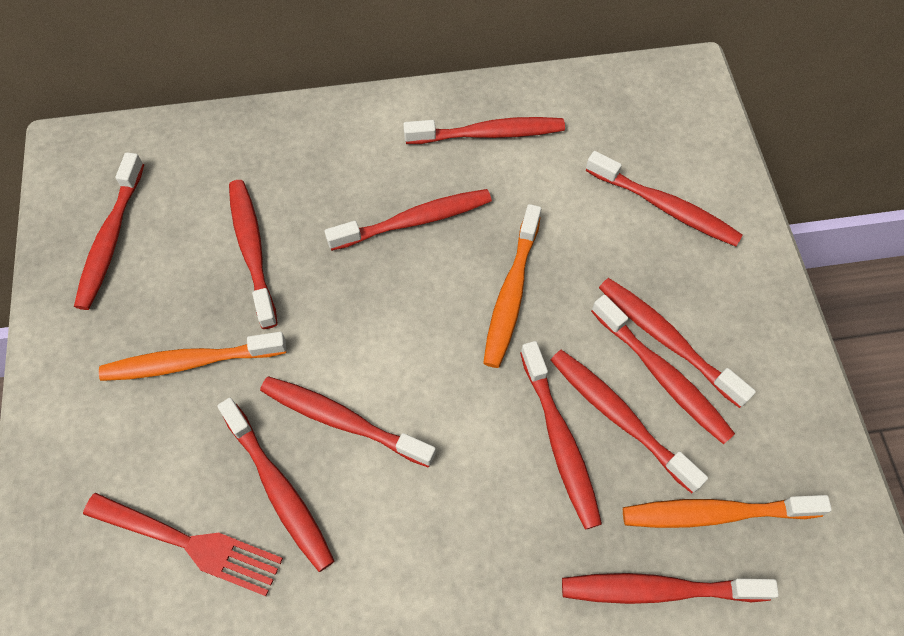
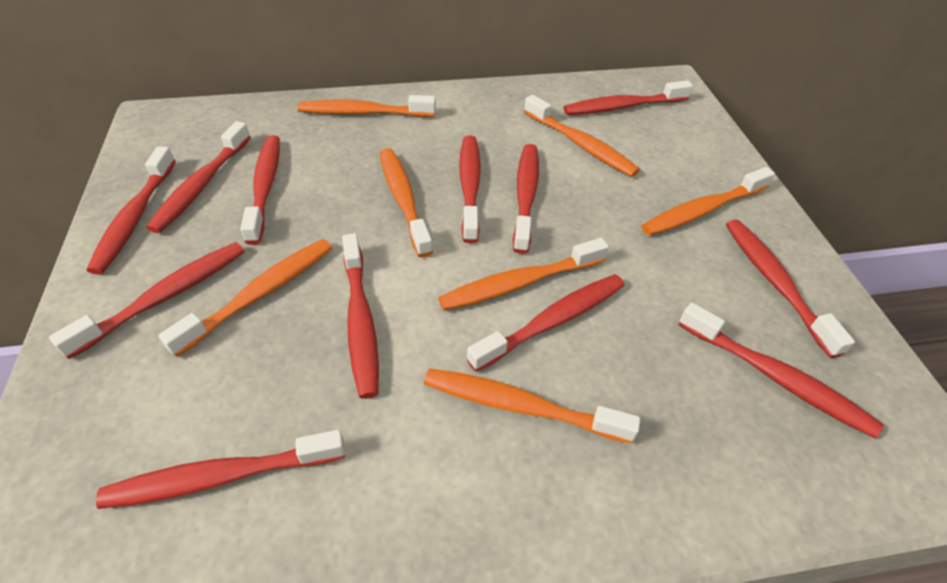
orange toothbrush: [99,332,286,381] [483,204,541,368] [623,495,832,528] = 3 -> [158,239,332,357] [297,95,436,117] [380,148,433,258] [424,368,640,444] [438,238,609,310] [524,95,640,177] [641,167,775,236] = 7
red fork: [83,493,283,596] = 1 -> none = 0

